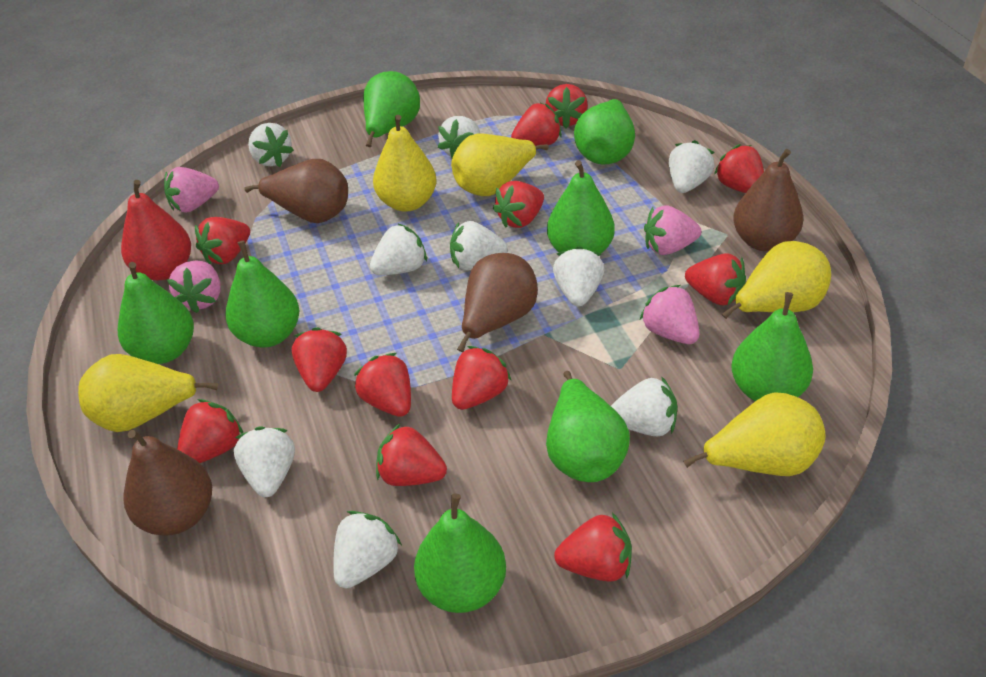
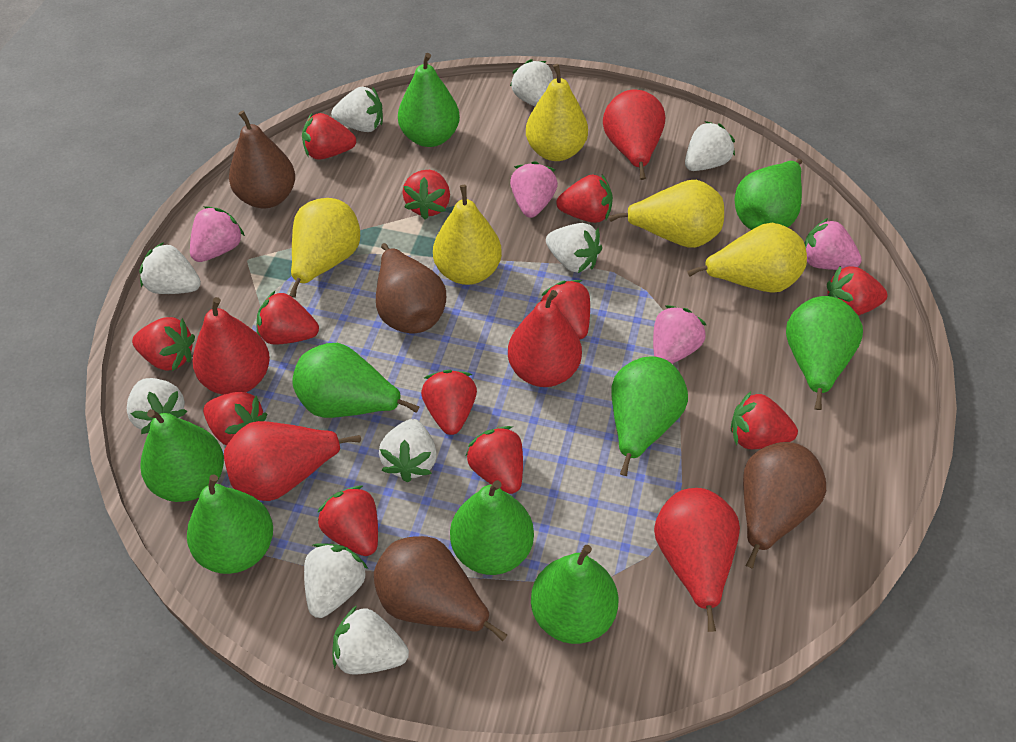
green pear: [118,262,194,364] [225,241,300,348] [363,71,420,147] [414,493,506,613] [546,371,630,482] [547,160,615,253] [574,99,635,164] [731,292,813,401] = 8 -> [140,409,224,502] [187,475,273,574] [292,343,419,418] [398,53,460,147] [450,480,534,575] [531,545,618,644] [611,356,688,476] [734,159,802,230] [786,296,863,410] = 9
red pear: [121,180,191,280] = 1 -> [193,297,270,395] [224,421,361,501] [508,290,582,387] [603,89,665,180] [654,488,740,632] = 5

